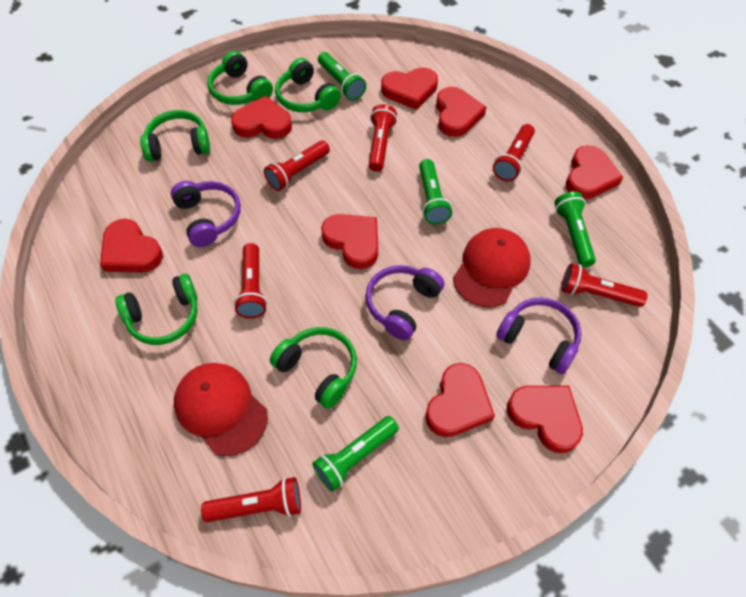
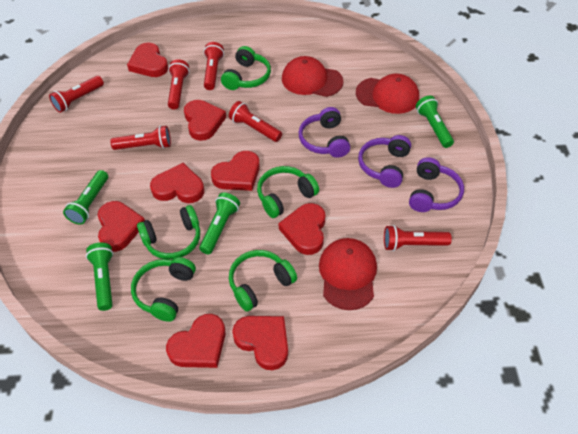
red cap: [174,363,268,456] [453,228,530,308] = 2 -> [282,56,344,97] [319,238,377,310] [356,73,419,114] = 3

